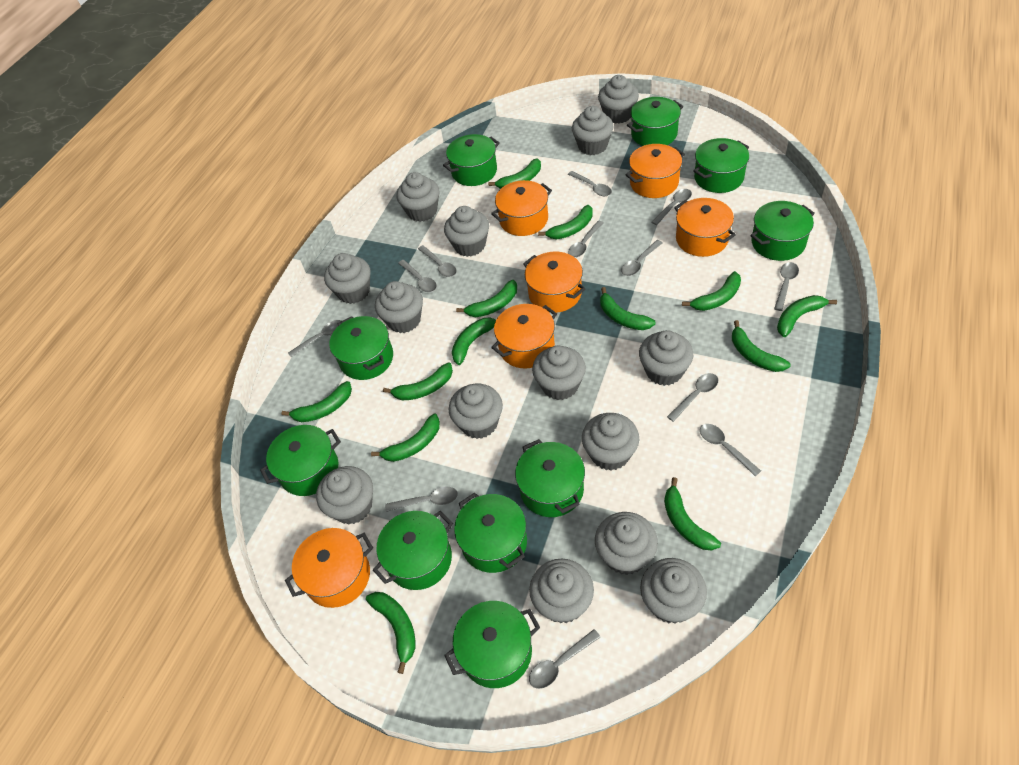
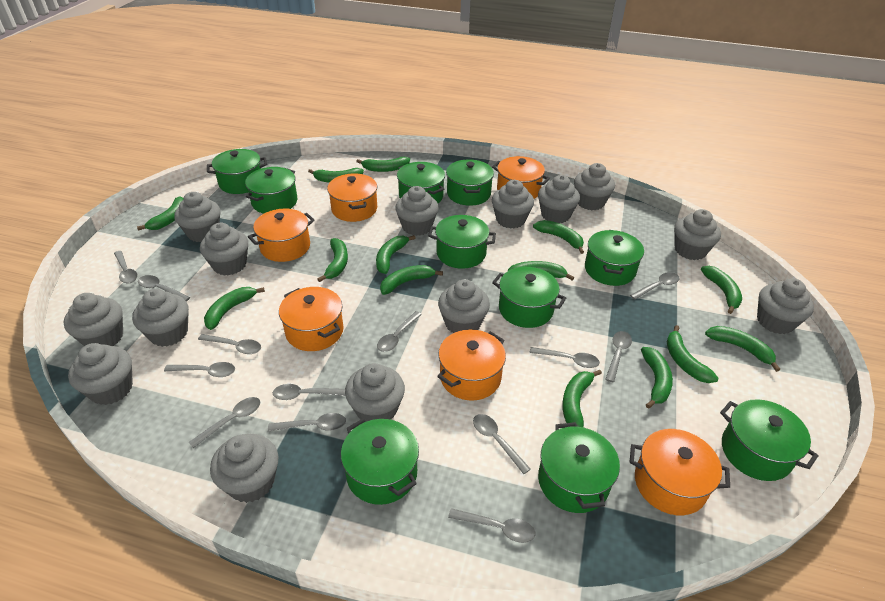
green banana: [282,381,352,422] [366,592,416,674] [371,414,440,462] [383,363,453,400] [452,318,496,365] [456,280,517,317] [488,158,541,189] [538,205,593,239] [600,287,656,330] [664,477,721,550] [682,271,741,311] [732,320,791,372] [777,295,837,337] = 13 -> [137,196,183,231] [204,287,265,330] [308,168,364,183] [317,238,348,282] [356,157,410,172] [376,235,416,274] [380,265,443,295] [508,261,574,280] [533,220,584,254] [562,370,602,427] [641,347,673,409] [667,325,718,383] [701,266,742,314] [705,326,780,372] = 14
grey spoon: [288,320,341,357] [385,486,458,512] [398,260,437,292] [418,245,457,277] [529,629,600,689] [568,171,612,196] [568,221,604,258] [621,240,663,276] [651,189,692,225] [667,373,718,422] [700,424,761,476] [774,262,799,311] = 12 -> [114,251,138,283] [138,275,190,302] [164,362,235,377] [189,397,260,448] [198,334,261,354] [268,413,346,432] [273,384,345,400] [377,311,422,352] [448,508,535,543] [473,414,531,474] [529,347,600,368] [605,331,632,382] [630,272,680,300] = 13

